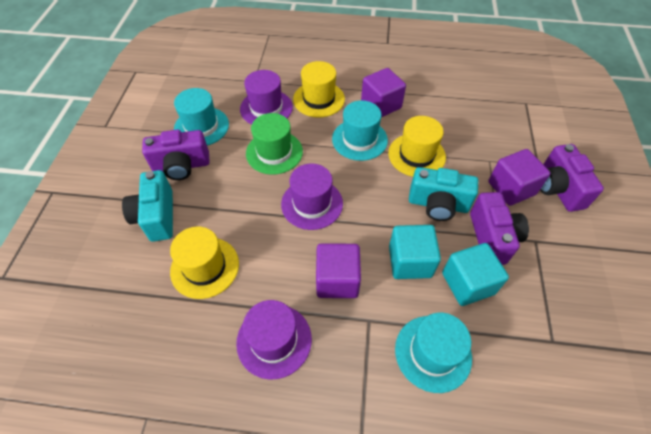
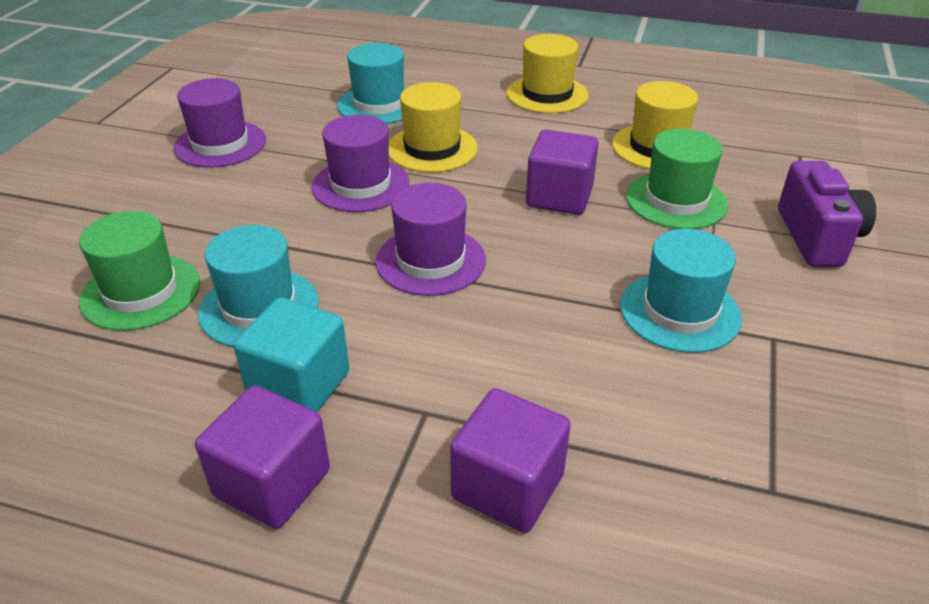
green hat: [246,113,303,175] = 1 -> [79,211,200,331] [626,129,728,229] = 2
purple camera: [142,130,210,180] [470,192,529,265] [540,144,604,212] = 3 -> [778,161,876,267] = 1
turquoise camera: [122,170,173,242] [409,167,478,221] = 2 -> none = 0
turquoise cube: [389,225,441,279] [442,243,509,306] = 2 -> [234,298,349,412] = 1

